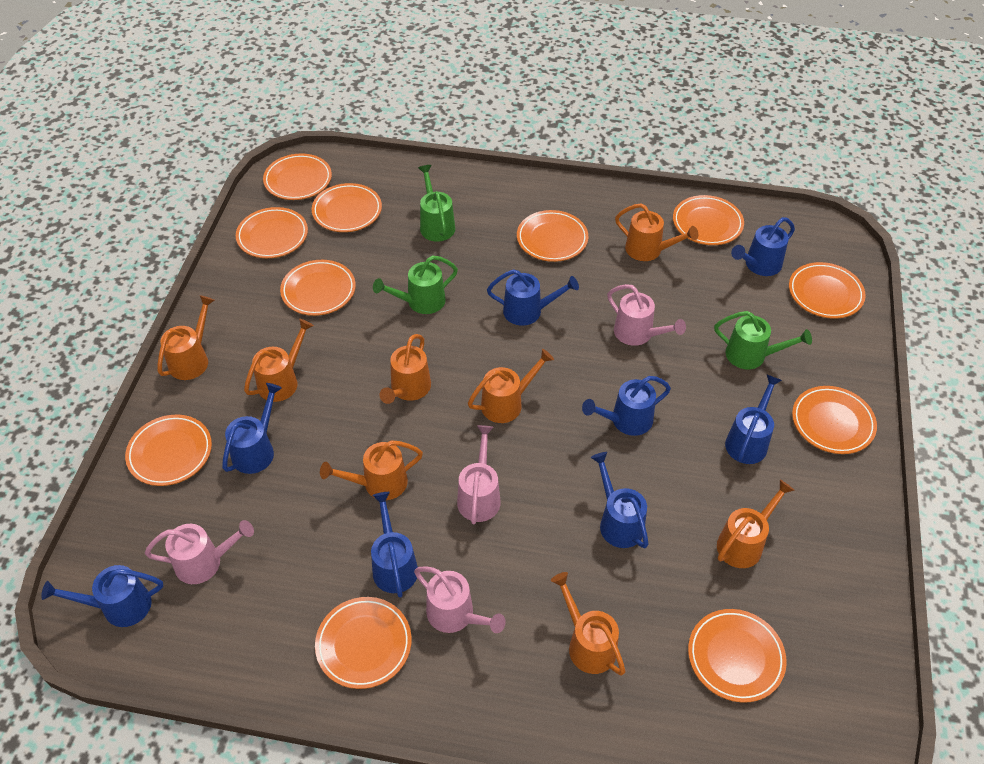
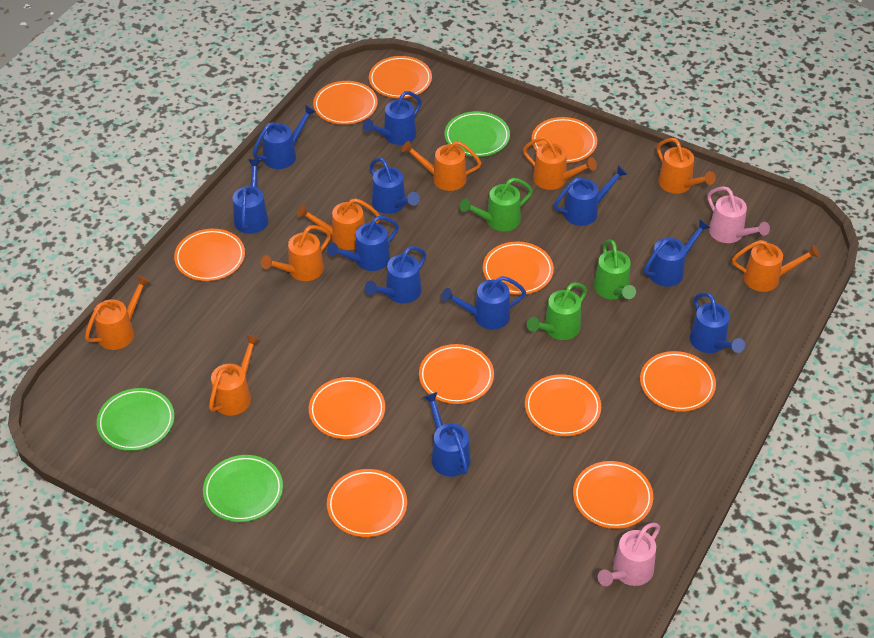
blue watering can: [41,565,163,627] [222,383,282,474] [371,492,418,598] [487,269,579,326] [582,376,671,436] [591,452,648,548] [725,374,782,464] [731,217,795,276] = 8 -> [233,159,268,234] [253,105,316,169] [327,216,399,271] [363,91,422,145] [365,246,426,303] [370,158,420,214] [424,392,471,477] [441,276,526,330] [554,165,628,226] [644,219,710,287] [690,293,745,353] = 11
green plate: none = 0 -> [97,388,174,451] [203,455,283,522] [445,111,510,157] = 3
pink watering can: [145,520,254,584] [414,566,506,633] [457,425,500,524] [607,284,686,346] = 4 -> [598,523,660,586] [707,186,770,243] = 2

